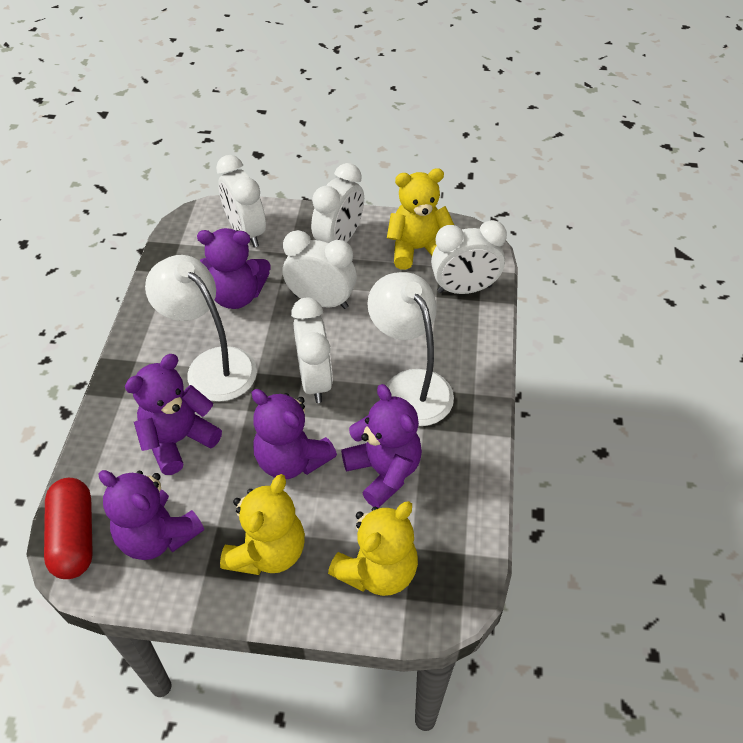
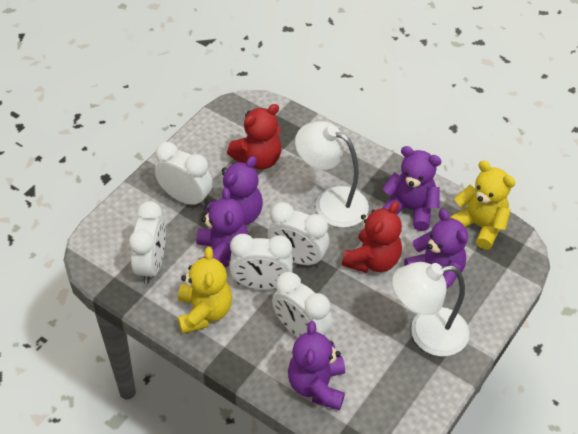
red capsule: [44,478,93,579] = 1 -> none = 0
red teddy bear: none = 0 -> [227,104,282,170] [342,201,402,273] = 2
yellow teddy bear: [220,474,305,575] [328,501,418,596] [387,168,454,270] = 3 -> [178,247,232,334] [449,161,516,250] = 2

